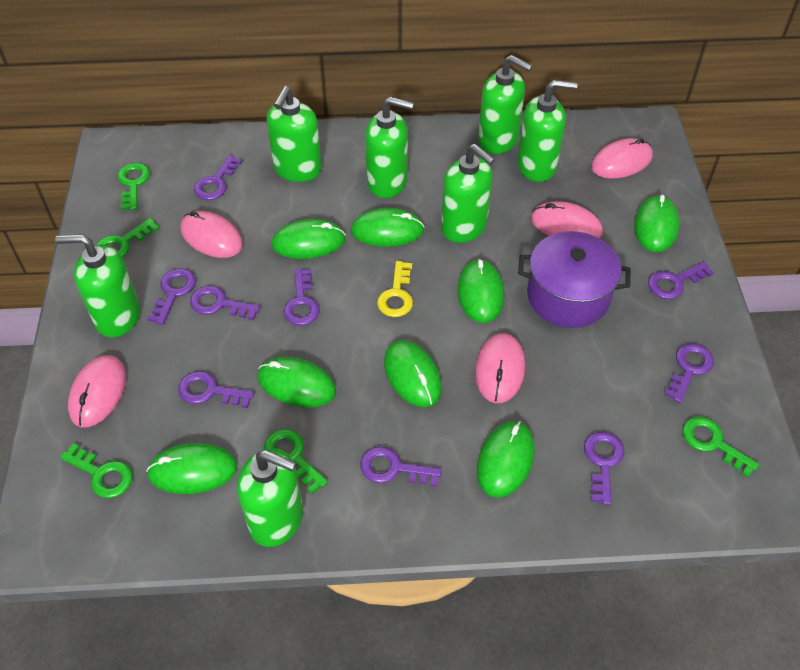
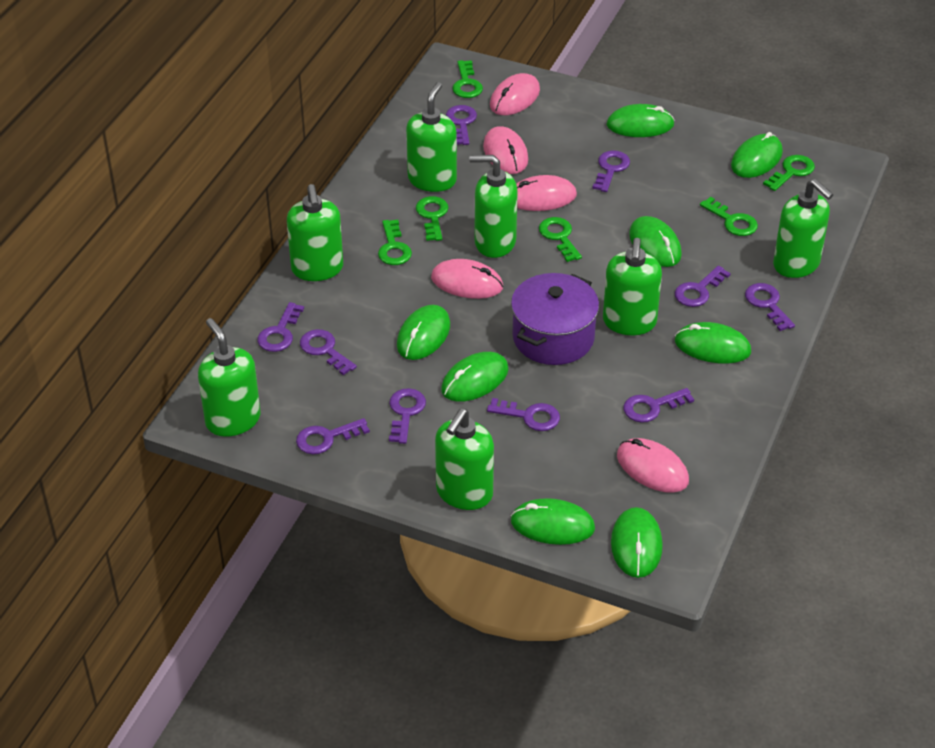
green key: [60,443,133,498] [96,218,159,257] [118,163,150,210] [264,429,328,494] [683,417,759,478] = 5 -> [378,219,412,265] [416,196,449,241] [452,60,483,98] [539,217,582,262] [700,197,758,236] [763,155,815,191] = 6
purple key: [147,268,196,325] [178,371,254,408] [190,286,260,320] [194,155,242,200] [284,269,320,325] [360,446,442,487] [584,431,624,505] [648,261,714,299] [664,343,714,403] = 9 -> [257,302,304,352] [296,418,370,454] [300,329,357,375] [389,388,426,444] [446,105,477,145] [487,398,560,431] [592,150,630,192] [623,388,694,423] [675,265,731,307] [745,283,795,331] = 10
yellow key: [377,261,413,317] = 1 -> none = 0

